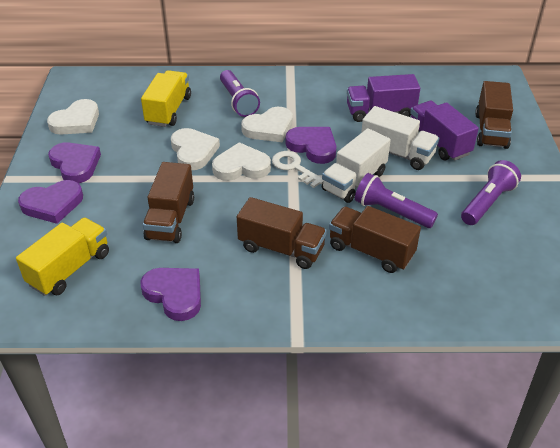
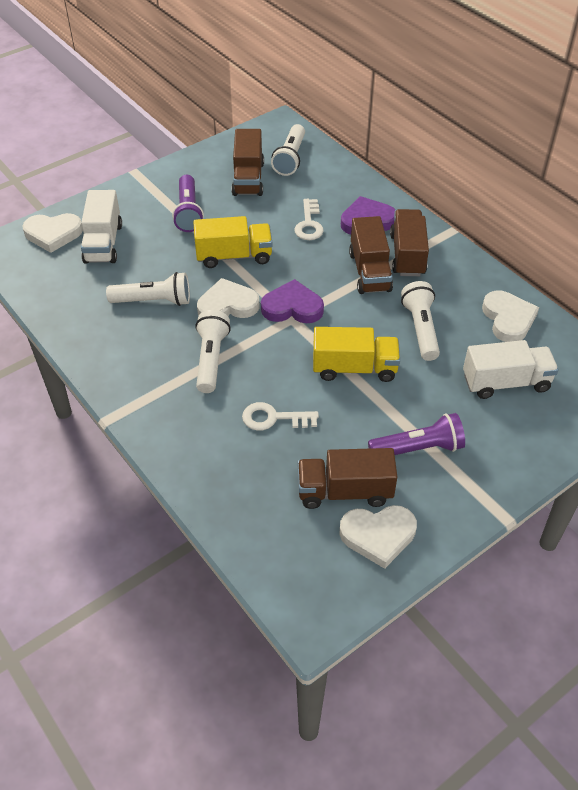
purple flashlight: [220,70,260,117] [355,173,438,228] [461,160,521,225] = 3 -> [172,175,204,232] [368,413,465,455] = 2
purple heart: [18,180,83,224] [48,142,101,183] [140,268,201,321] [285,127,336,164] = 4 -> [261,279,324,323] [341,196,395,234] = 2
purple truck: [347,74,420,122] [410,101,479,161] = 2 -> none = 0
white flashlight: none = 0 -> [106,272,190,306] [195,310,231,393] [271,124,305,176] [401,281,440,361] = 4
white key: [272,151,323,188] = 1 -> [242,402,319,430] [295,199,324,240] = 2

